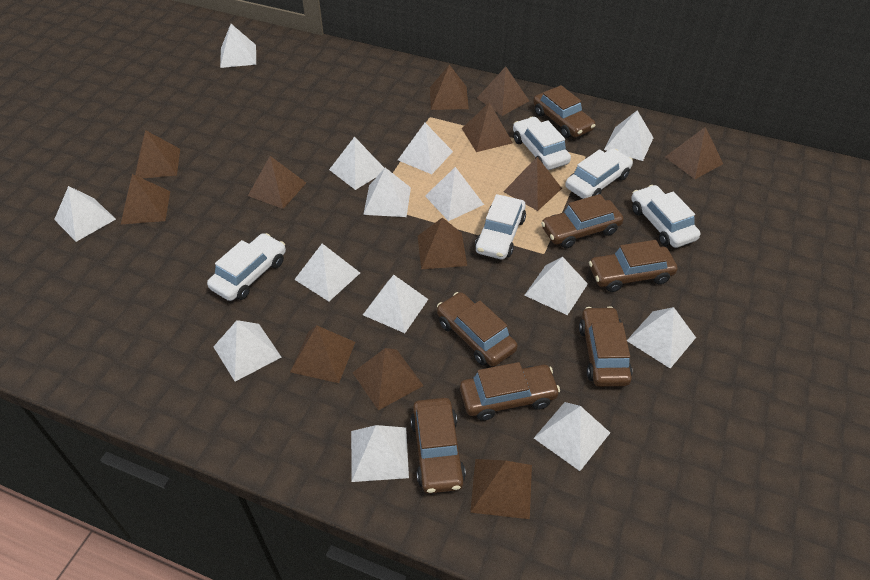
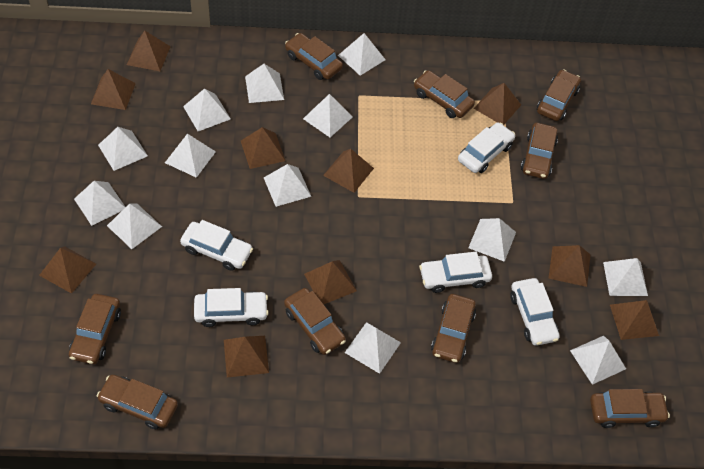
brown car: [411,398,466,494] [437,292,518,367] [460,362,560,421] [533,85,595,138] [541,194,624,248] [579,306,632,387] [589,240,678,292] = 7 -> [69,294,121,364] [97,375,178,429] [284,288,346,355] [285,33,343,80] [414,70,475,118] [431,294,476,363] [521,123,558,179] [537,69,581,121] [590,389,670,428] = 9
brown pyramid: [121,174,170,224] [135,130,180,178] [248,156,306,209] [290,326,355,383] [352,348,424,410] [418,218,467,269] [430,65,469,110] [462,102,513,152] [470,459,532,519] [477,67,529,116] [503,157,562,211] [665,127,723,179] = 12 -> [39,246,96,294] [91,69,136,110] [127,31,171,71] [224,336,269,378] [241,127,285,169] [304,260,357,305] [323,149,374,193] [474,83,521,125] [548,245,590,287] [610,300,659,340] = 10
white pyramid: [54,186,116,242] [213,320,281,382] [220,24,256,68] [294,244,360,301] [329,137,384,190] [351,425,409,482] [363,168,411,217] [363,275,428,333] [398,123,453,174] [425,167,484,221] [524,257,588,315] [534,402,610,471] [604,110,653,161] [627,307,696,369] = 14 -> [74,181,125,226] [98,127,148,171] [107,203,162,249] [165,134,216,178] [183,88,231,131] [245,64,284,103] [264,164,311,207] [303,94,353,137] [338,33,385,76] [345,322,401,374] [468,218,516,262] [570,336,626,385] [603,258,648,296] = 13

